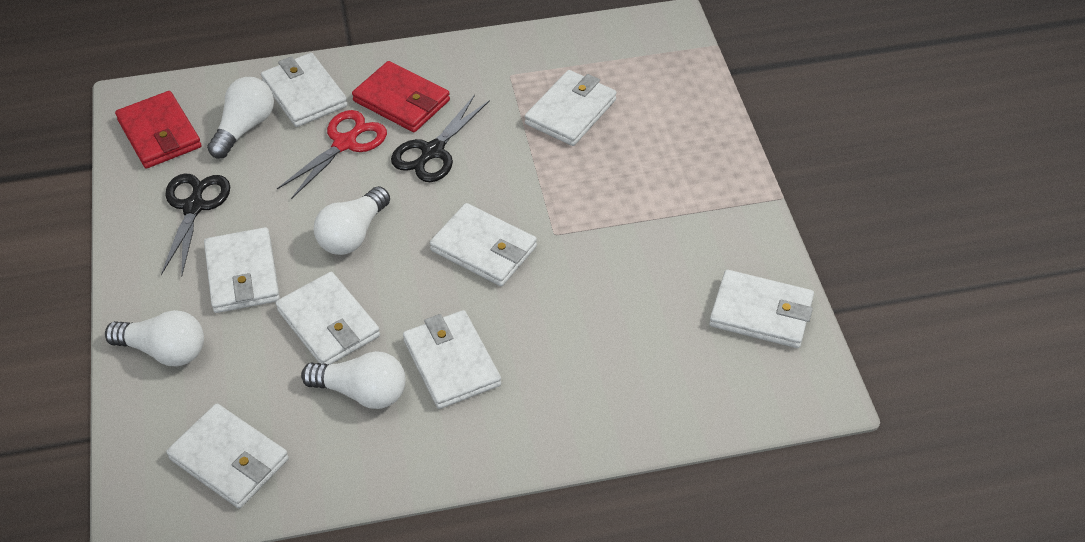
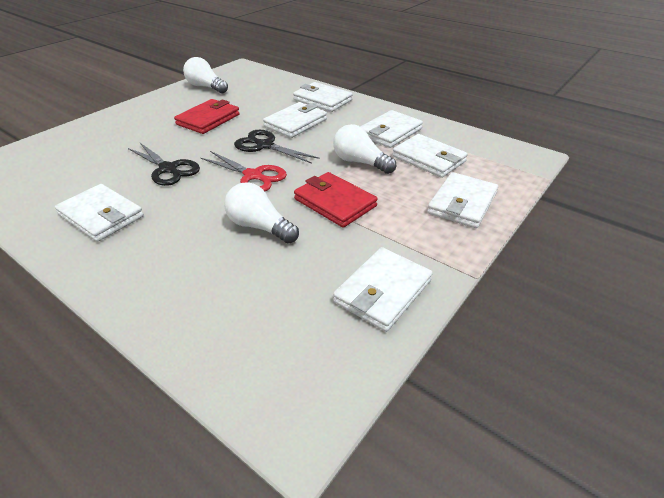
white light bulb: [105,310,204,366] [207,77,274,158] [301,351,406,409] [314,186,390,255] = 4 -> [183,57,228,93] [224,182,299,244] [333,124,396,174] = 3
white wallet: [166,403,289,508] [204,227,280,313] [261,53,348,127] [276,272,380,365] [403,310,501,409] [430,203,537,286] [525,70,617,146] [709,270,814,348] = 8 -> [55,184,144,242] [263,102,327,138] [293,82,353,112] [333,247,433,332] [360,110,423,148] [392,134,468,178] [427,172,498,228] = 7

